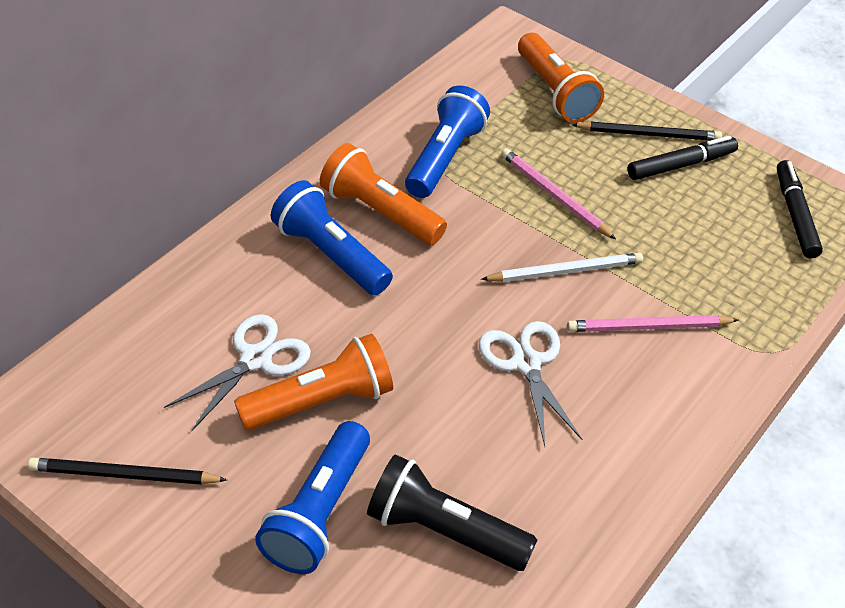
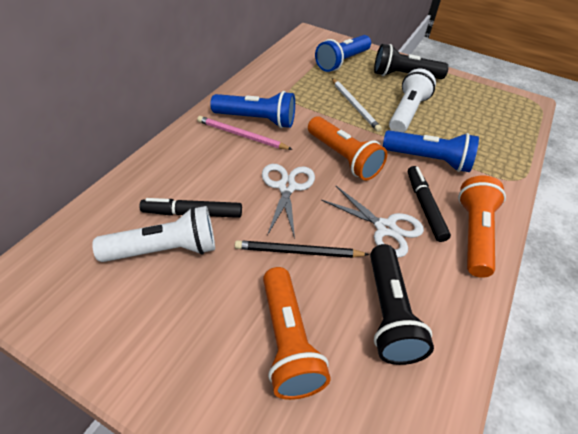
black flashlight: [367,454,537,571] = 1 -> [370,244,434,365] [374,44,449,79] = 2
black pencil: [28,458,227,485] [572,121,722,141] = 2 -> [235,240,369,258] = 1
pink pencil: [501,148,616,239] [567,315,738,332] = 2 -> [197,116,293,150] = 1
white flashlight: none = 0 -> [92,206,215,262] [389,69,436,133] = 2

